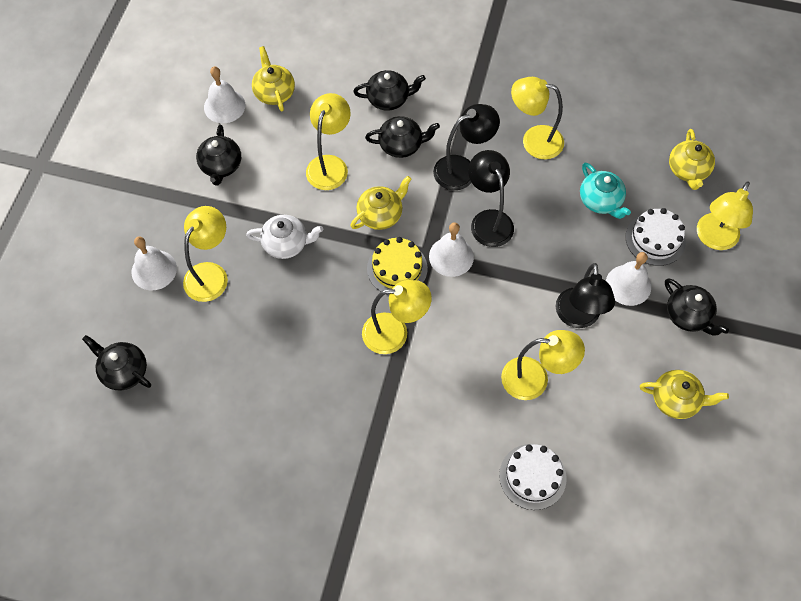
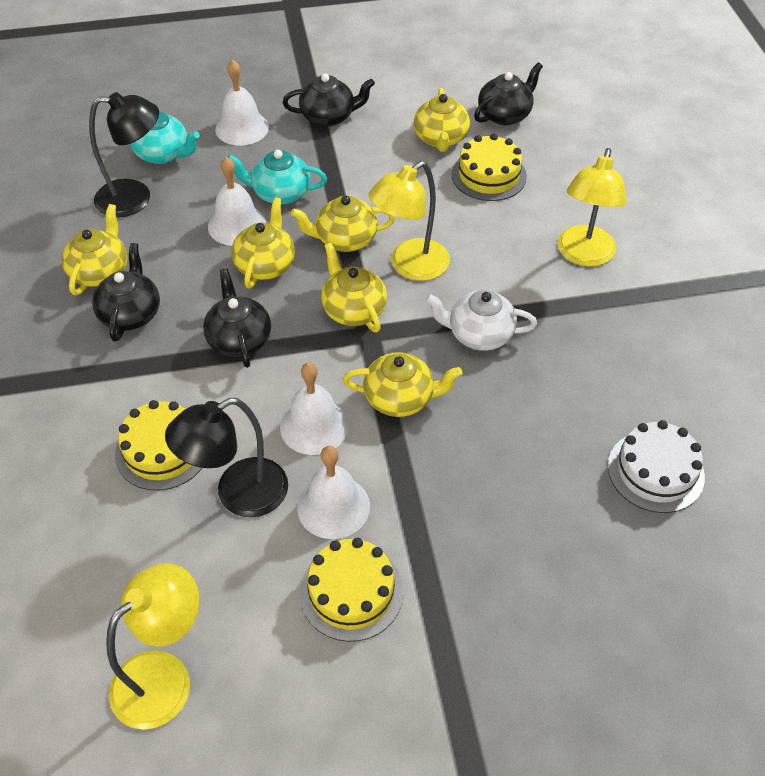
black lamp: [433,104,500,190] [468,150,514,247] [556,263,615,328] = 3 -> [89,92,159,217] [165,398,288,518] = 2
black teapot: [82,335,151,390] [196,125,241,185] [353,70,426,111] [365,116,440,158] [665,278,729,336] = 5 -> [92,243,160,342] [203,268,271,368] [283,73,375,127] [474,62,543,125] = 4
turquoise teapot: [580,163,631,219] = 1 -> [130,111,200,164] [228,150,327,205] = 2
white cake: [499,444,567,510] [625,208,686,266] = 2 -> [608,420,705,513] = 1
yellow cake: [367,237,428,295] = 1 -> [115,400,202,491] [300,538,403,642] [452,134,527,201] = 3
yellow lamp: [183,206,228,302] [306,93,351,190] [362,280,432,354] [501,330,585,400] [511,77,564,159] [697,181,753,250] = 6 -> [106,563,199,729] [369,161,450,281] [558,148,627,267] = 3
yellow teapot: [252,46,295,112] [350,176,411,230] [640,370,729,419] [669,129,715,190] = 4 -> [62,204,127,295] [231,197,295,288] [291,196,395,252] [321,243,387,332] [343,352,462,417] [414,88,470,152] = 6

